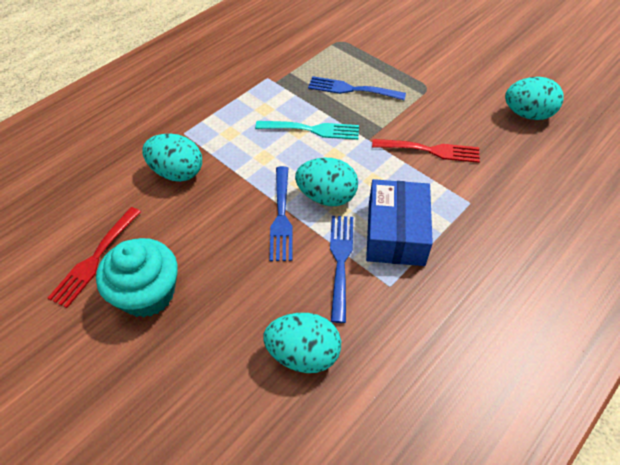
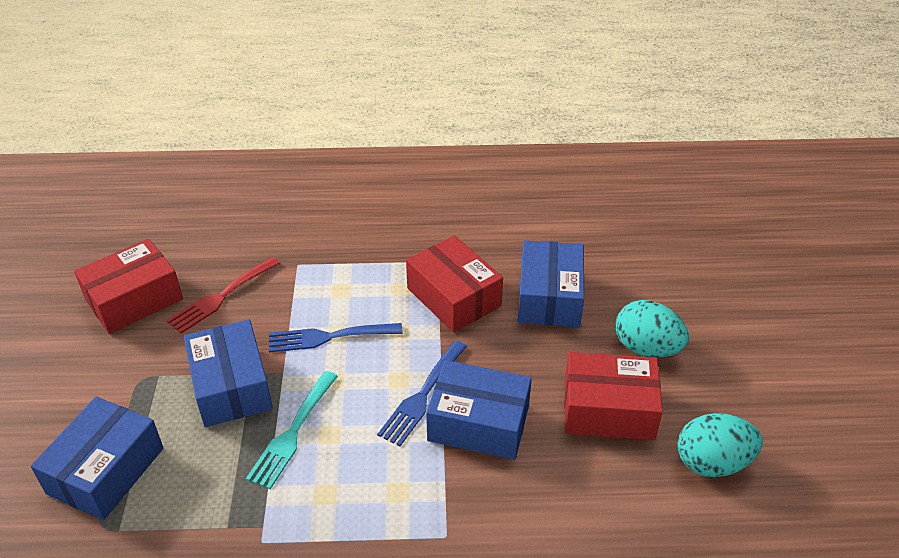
blue box: [366,179,433,266] = 1 -> [31,396,164,520] [184,320,273,427] [426,360,532,460] [518,240,584,327] = 4
blue fork: [270,166,293,261] [308,76,406,100] [330,216,353,323] = 3 -> [269,323,403,352] [377,340,467,446] = 2
red box: none = 0 -> [74,239,183,334] [406,235,503,333] [564,352,663,440] = 3
red fork: [48,207,141,308] [372,139,480,163] = 2 -> [167,257,280,334] = 1
turquoise cupcake: [96,238,178,318] = 1 -> none = 0
turquoise egg: [142,134,202,182] [263,313,341,373] [295,158,358,206] [505,77,564,120] = 4 -> [615,300,689,357] [677,413,763,477] = 2

